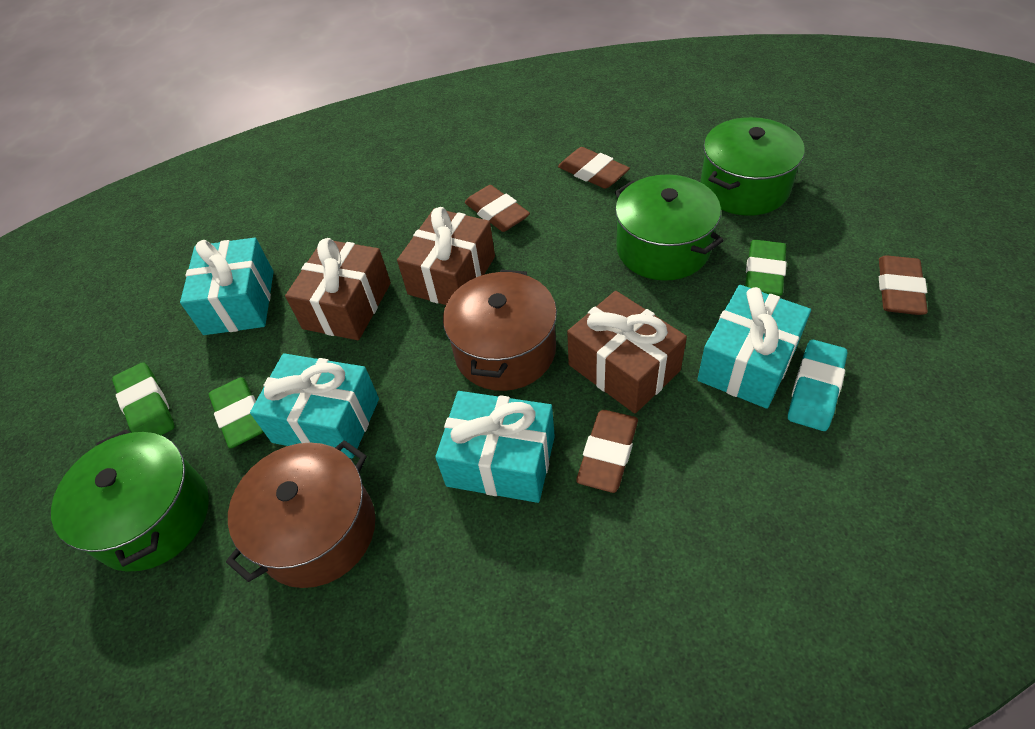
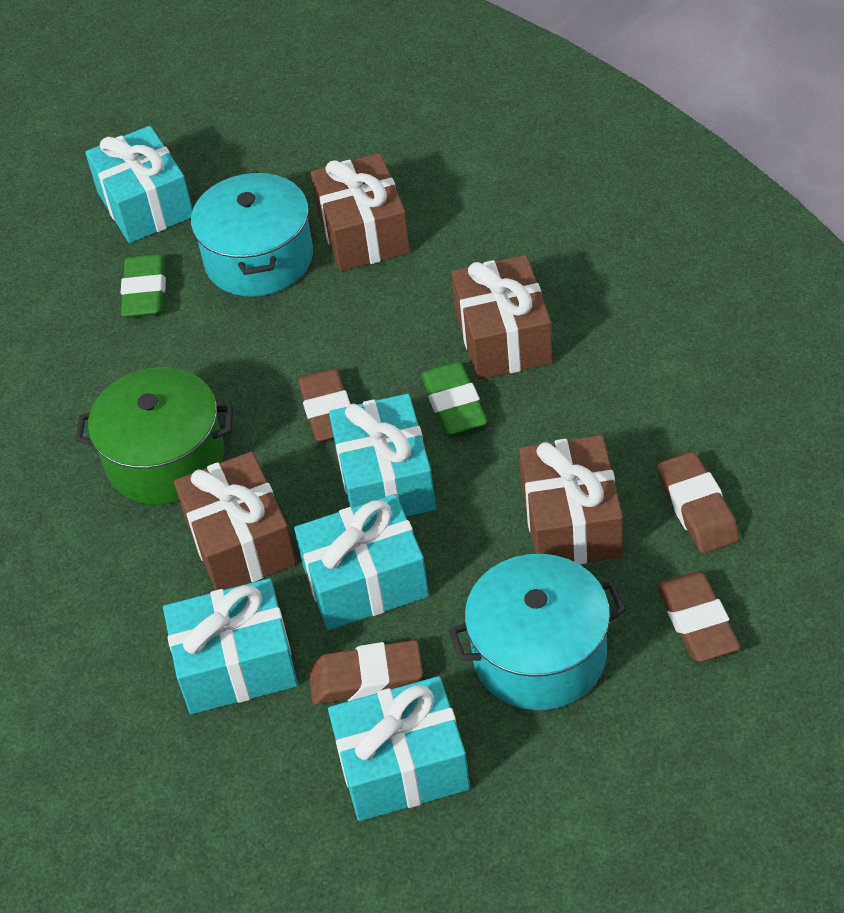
brown gift: [285,238,391,340] [397,207,495,305] [567,291,687,414] = 3 -> [174,451,297,590] [311,153,411,272] [451,255,553,380] [519,435,623,565] = 4
brown pot: [226,440,375,588] [443,269,557,391] = 2 -> none = 0
green eraser: [112,362,175,435] [209,377,264,448] [745,240,787,296] = 3 -> [121,254,166,318] [421,362,487,435] = 2
green pot: [51,429,209,572] [615,175,724,281] [700,117,805,216] = 3 -> [75,367,233,505] = 1
turquoise eraser: [788,340,847,431] = 1 -> none = 0
turquoise gift: [180,237,273,335] [250,353,379,458] [435,391,555,503] [697,285,811,409] = 4 -> [85,126,193,243] [163,578,298,714] [294,494,429,630] [328,676,470,821] [329,394,436,517] = 5
turquoise pot: none = 0 -> [191,171,313,297] [449,554,626,710] = 2

